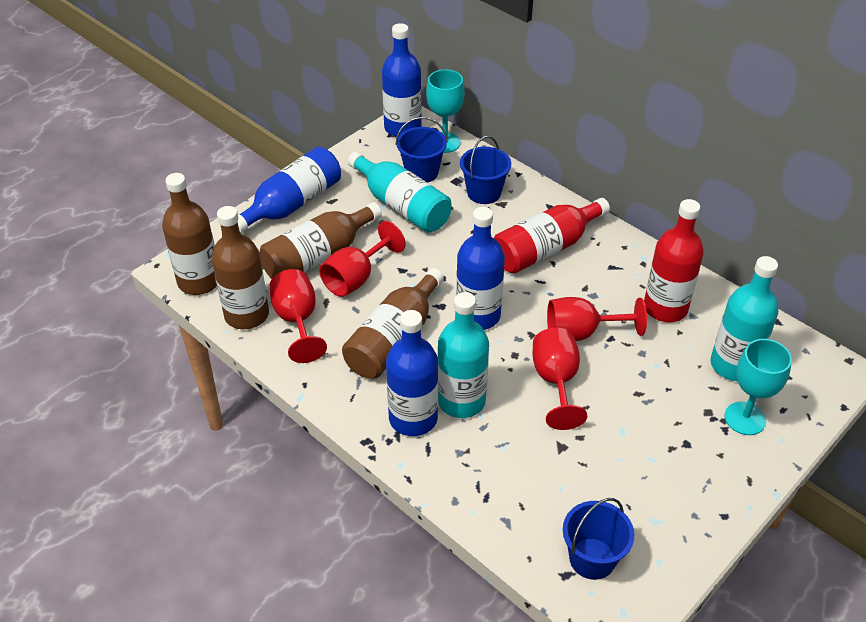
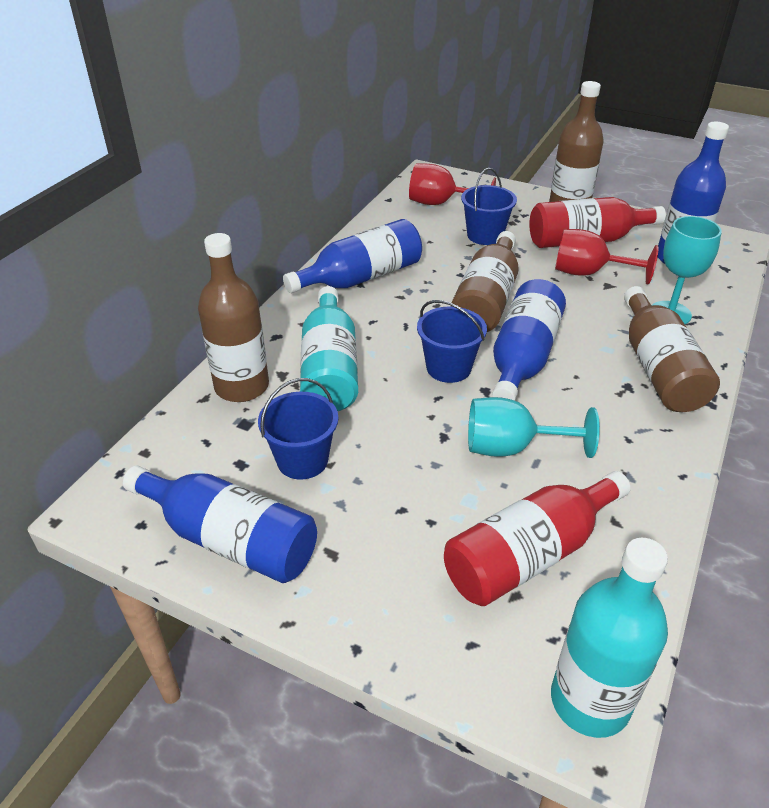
red goblet: [270,269,327,363] [319,221,406,297] [533,328,587,430] [547,297,647,341] = 4 -> [409,163,496,205] [555,229,658,284] = 2
turquoise bottle: [348,152,451,233] [438,292,489,418] [710,256,778,381] = 3 -> [300,286,358,411] [551,538,668,738] = 2

